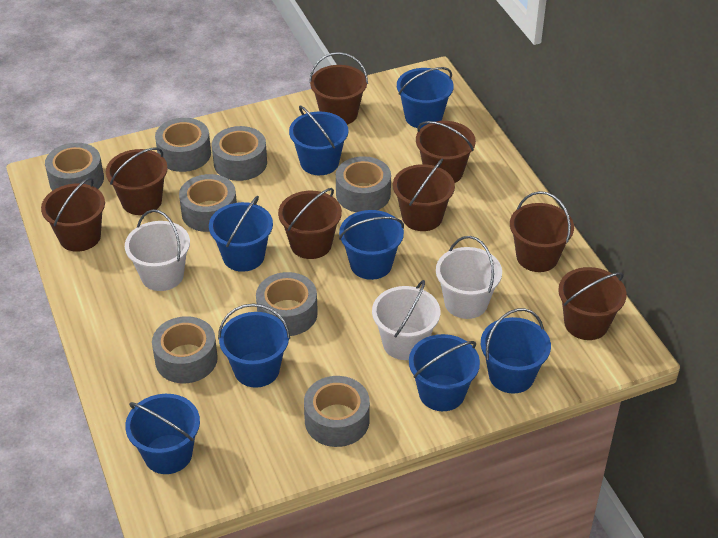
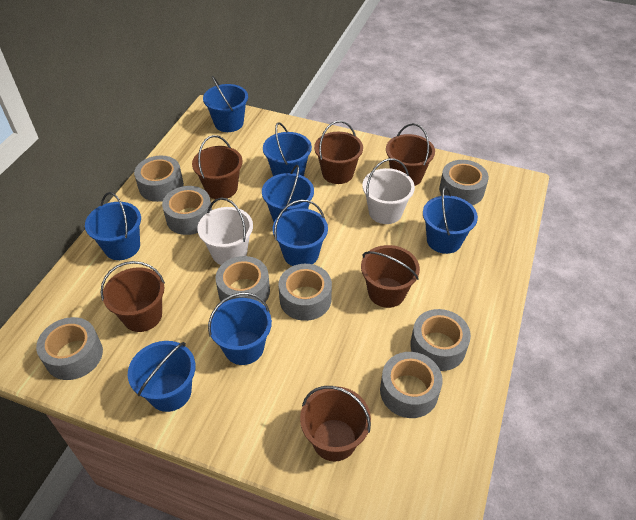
brown bucket: [41,177,105,252] [106,147,168,215] [278,188,342,259] [309,52,368,125] [393,158,455,231] [416,121,476,183] [510,191,574,272] [558,267,627,340] = 8 -> [101,261,165,332] [192,135,243,199] [300,386,371,462] [314,121,363,184] [361,245,420,308] [386,123,435,186] = 6
white bucket: [125,209,190,291] [372,280,440,360] [436,236,502,319] = 3 -> [197,197,253,265] [362,158,415,224] = 2

